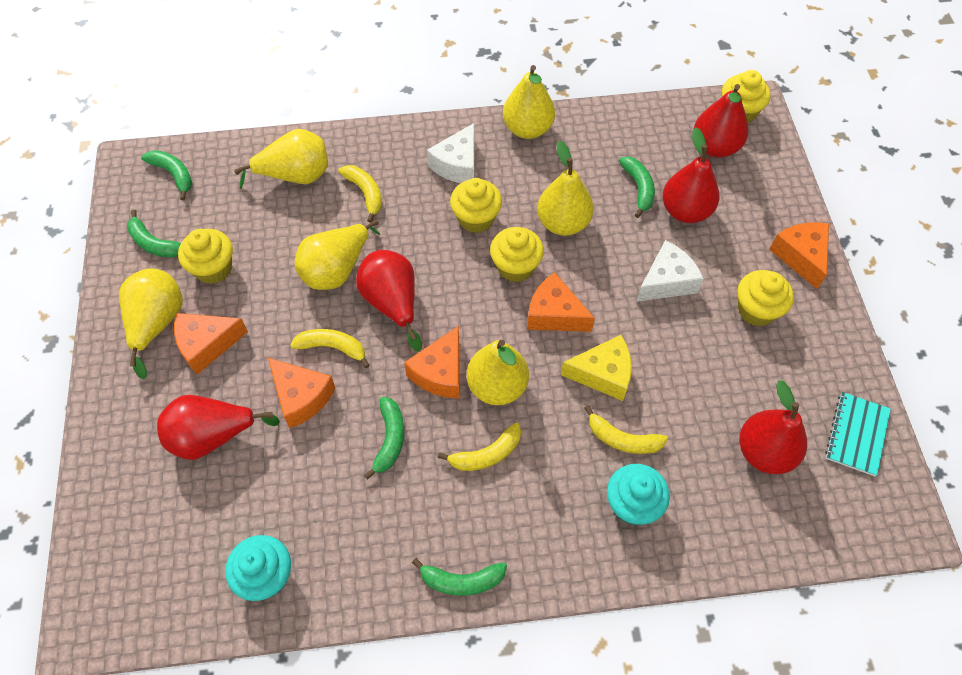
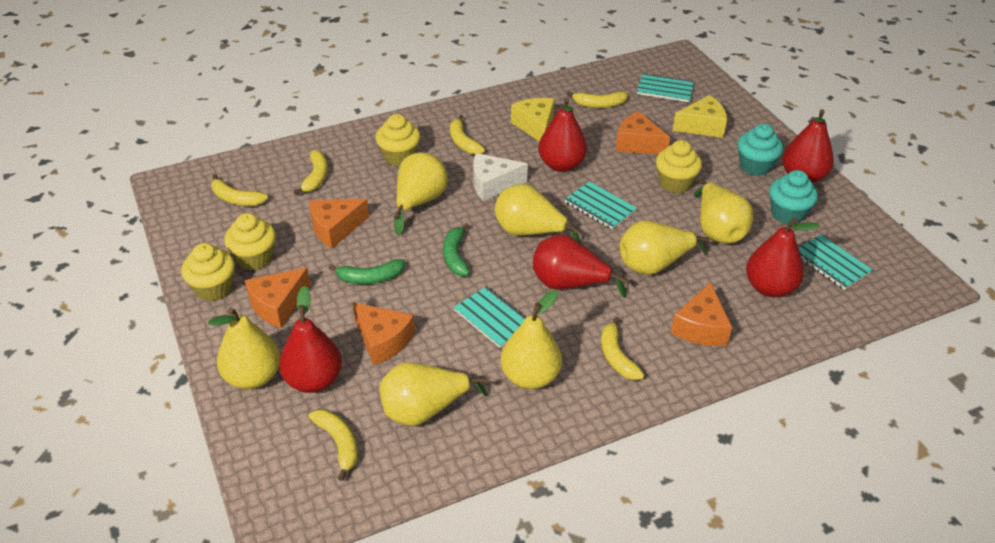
green banana: [127,210,181,257] [141,150,192,200] [364,397,404,479] [412,558,507,596] [619,156,655,218] = 5 -> [329,259,405,284] [443,223,470,276] = 2
turquoise notebook: [825,392,891,476] = 1 -> [454,286,526,348] [565,181,637,229] [637,73,694,102] [799,234,873,290] = 4
white cheese: [427,123,475,183] [636,240,703,302] = 2 -> [473,153,528,201] = 1
yellow banana: [290,329,370,368] [338,165,382,223] [438,423,521,471] [584,405,668,454] = 4 -> [211,174,268,206] [294,150,328,195] [309,409,358,481] [450,115,485,155] [567,91,628,108] [601,317,644,380] = 6
yellow cheese: [561,335,632,401] = 1 -> [511,98,554,141] [672,95,727,138] = 2
yellow cupcake: [178,229,233,284] [450,178,502,233] [490,227,544,282] [722,70,771,124] [737,270,794,326] = 5 -> [181,243,235,301] [224,213,276,270] [376,114,420,166] [656,140,702,193] = 4
yellow pear: [119,268,183,379] [234,129,328,189] [295,220,381,290] [467,340,529,405] [503,65,555,139] [537,140,594,236] = 6 -> [208,307,280,389] [379,362,487,426] [394,152,448,236] [495,184,581,243] [501,290,562,389] [620,220,710,275] [694,179,753,243] = 7

